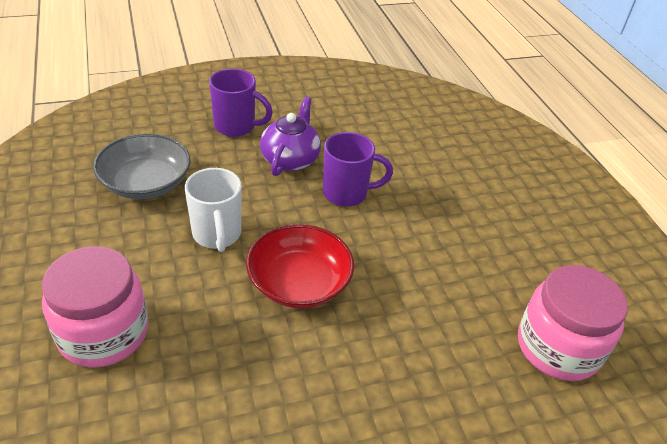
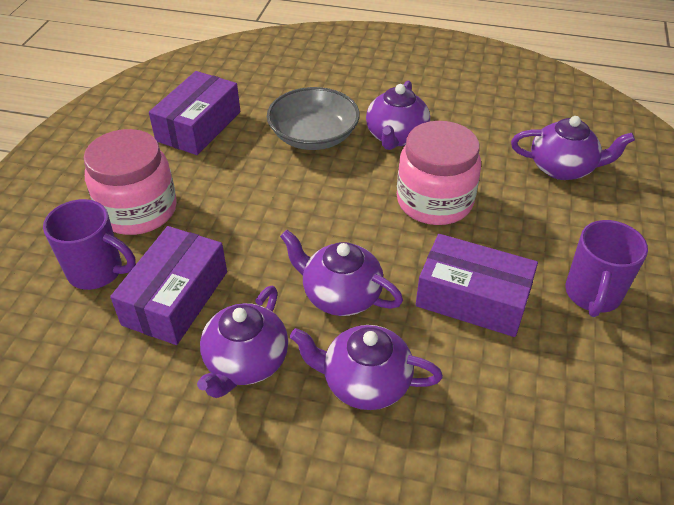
purple box: none = 0 -> [110,226,227,345] [149,71,240,155] [416,234,538,337] = 3
purple teapot: [260,97,321,176] = 1 -> [197,286,288,398] [280,230,403,316] [290,325,443,410] [366,81,430,150] [511,116,635,180] = 5
red bowl: [246,224,354,308] = 1 -> none = 0
white mug: [185,168,242,252] = 1 -> none = 0

